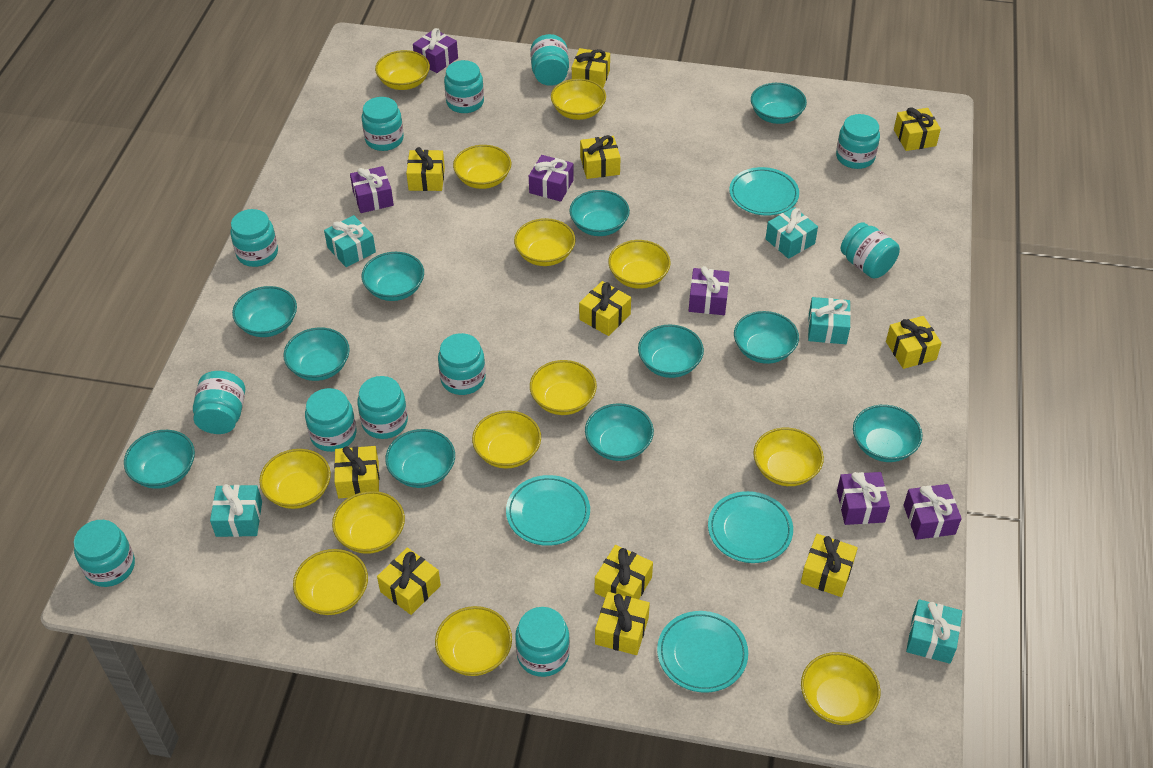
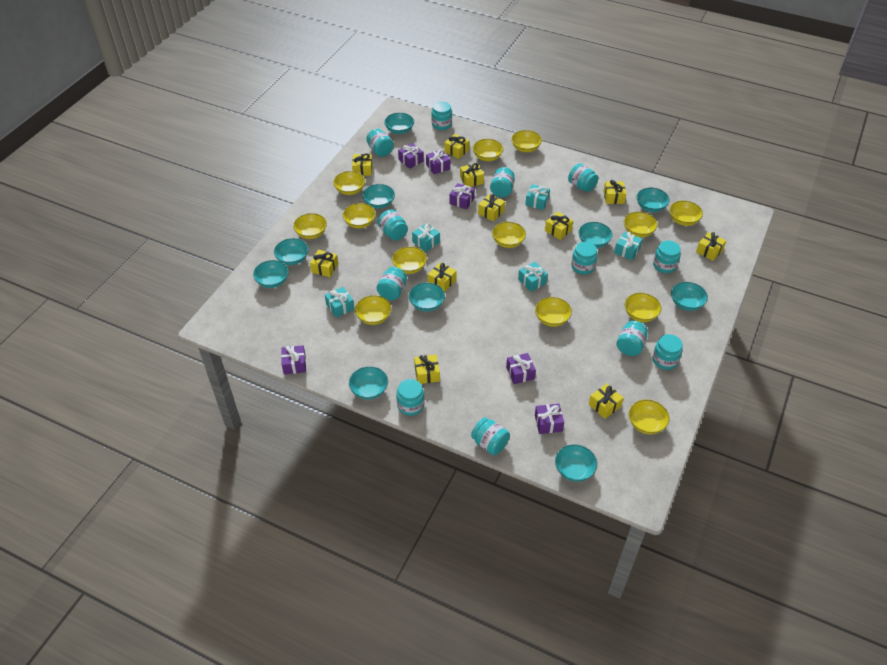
turquoise bowl: [124,430,195,489] [232,286,297,337] [283,328,350,381] [362,252,424,301] [385,429,455,488] [569,190,630,236] [585,403,654,461] [638,324,704,378] [734,311,799,364] [751,83,807,124] [853,405,922,462] = 11 -> [253,260,289,288] [274,238,309,265] [349,366,388,400] [362,184,395,208] [384,113,414,134] [409,282,445,311] [555,444,597,482] [578,222,612,248] [636,188,670,212] [671,282,708,311] = 10
turquoise plate: [506,475,590,546] [657,611,748,693] [708,491,793,563] [729,167,799,216] = 4 -> none = 0

